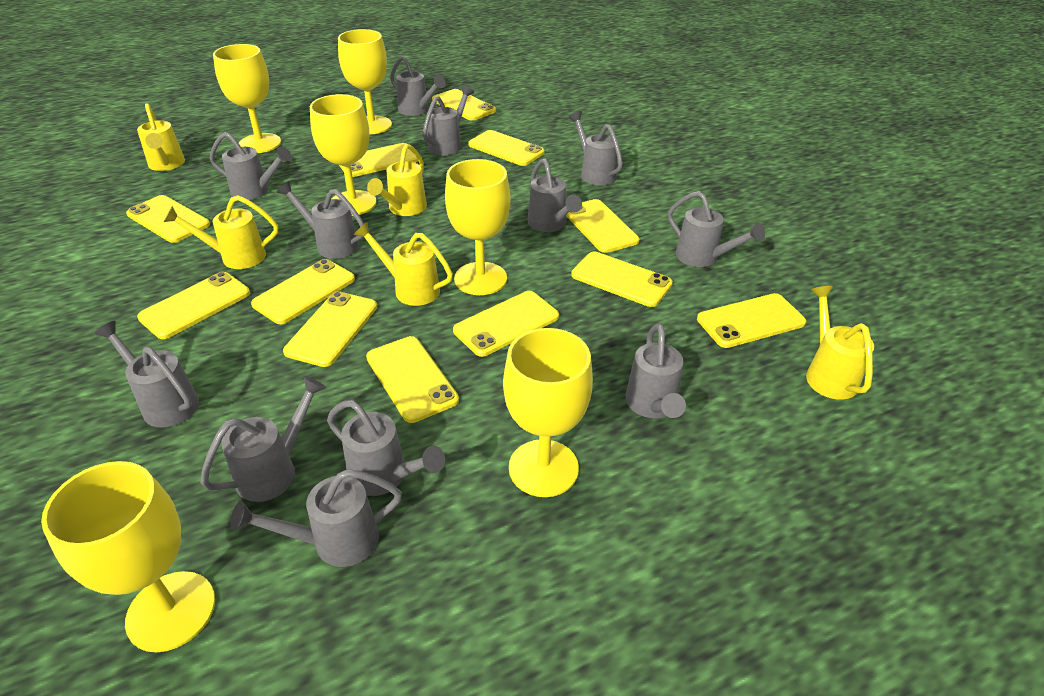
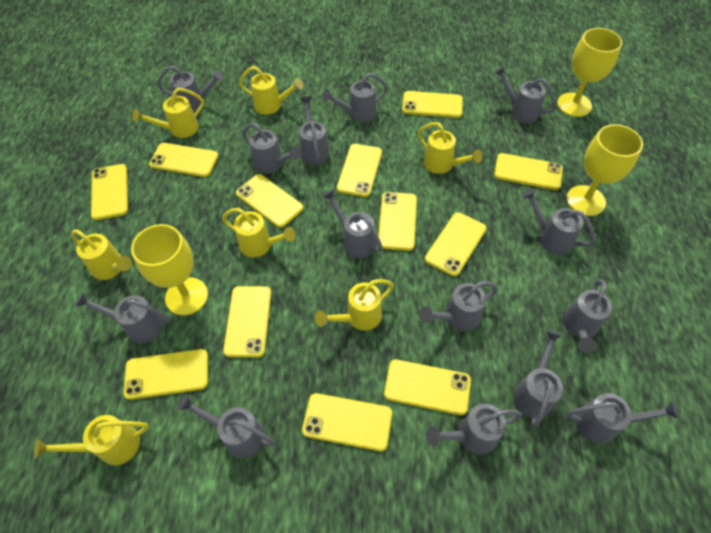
grey watering can: [94,321,199,428] [201,376,326,502] [210,132,292,200] [230,469,402,567] [277,181,364,259] [327,400,445,496] [390,56,446,116] [423,86,474,155] [528,158,582,232] [568,111,623,186] [625,323,686,418] [668,191,765,267] = 12 -> [75,292,170,343] [157,65,224,112] [177,394,275,458] [242,123,301,173] [299,96,329,165] [322,73,388,122] [322,189,383,258] [419,281,498,331] [426,404,522,454] [494,65,556,123] [513,330,563,427] [522,188,595,255] [563,279,612,353] [567,393,679,444] = 14
yellow goblet: [41,461,215,652] [213,44,281,153] [310,94,377,216] [338,29,392,134] [445,159,511,295] [503,328,593,497] = 6 -> [131,224,208,315] [557,28,622,117] [566,124,643,216] = 3
yellow watering can: [137,103,185,171] [163,195,278,269] [354,222,453,306] [367,144,427,216] [806,286,874,400] = 5 -> [34,415,149,465] [71,229,132,280] [133,88,204,138] [222,208,296,257] [239,66,303,115] [315,279,394,331] [418,122,483,174] = 7

